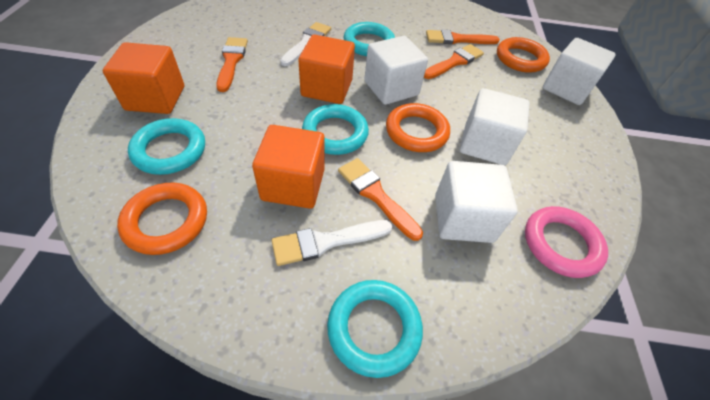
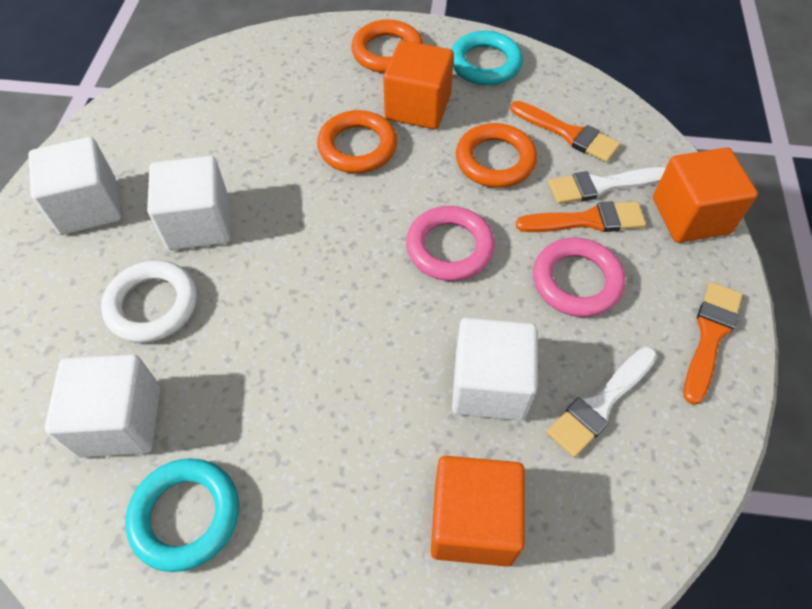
orange brush: [216,37,248,92] [338,158,423,241] [424,44,484,79] [426,29,500,44] = 4 -> [510,101,620,162] [516,201,646,232] [684,282,743,405] = 3
pink ring: [525,206,608,278] = 1 -> [406,206,495,281] [533,237,625,317] = 2
turquoise ring: [128,118,205,175] [302,104,369,155] [327,280,423,378] [344,22,395,56] = 4 -> [125,458,239,572] [451,31,523,85] = 2
white ring: none = 0 -> [101,260,197,343] = 1

